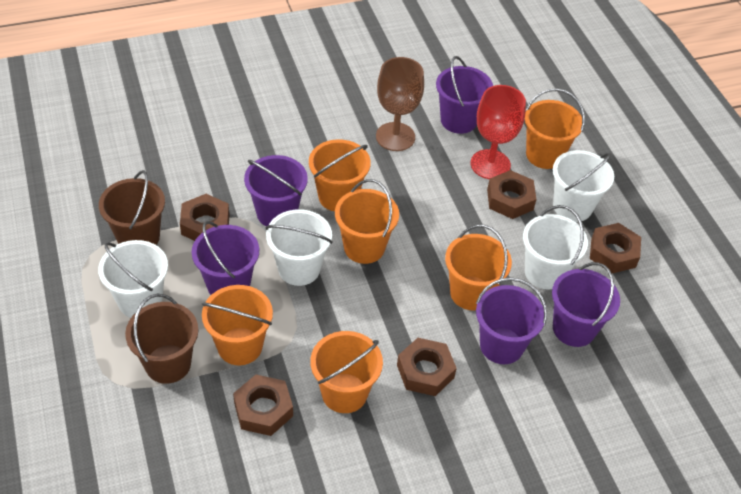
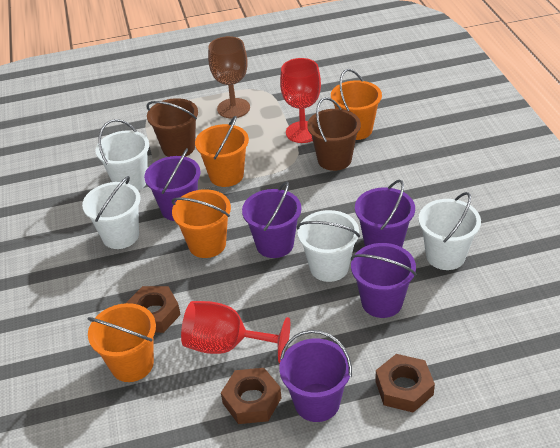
brown nut: [180,194,229,241] [233,375,293,436] [397,338,457,396] [487,170,536,219] [590,223,641,273] = 5 -> [126,286,181,333] [221,368,281,424] [375,354,435,413] = 3
orange bucket: [202,285,273,365] [309,139,371,211] [310,331,383,413] [335,179,399,264] [445,225,512,310] [525,88,585,169] = 6 -> [88,303,156,382] [172,189,231,258] [195,116,249,187] [331,69,382,140] = 4
red goblet: [471,85,526,179] = 1 -> [181,301,290,363] [280,58,321,143] = 2

